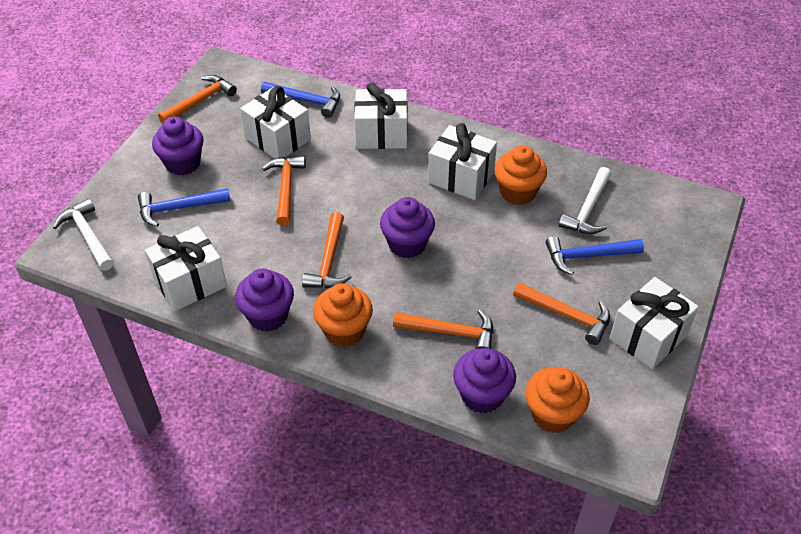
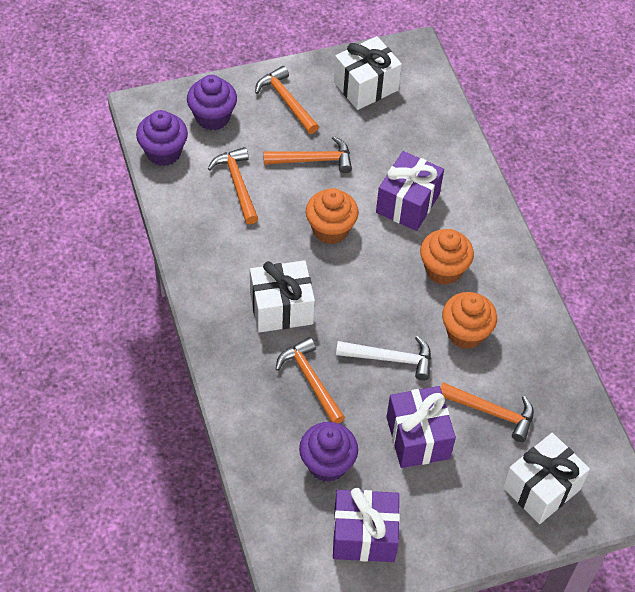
blue hammer: [138,188,231,227] [261,82,340,118] [545,236,644,275] = 3 -> none = 0
purple cupcake: [152,117,204,176] [235,268,294,332] [380,197,435,258] [453,348,516,413] = 4 -> [136,110,188,166] [187,75,237,130] [299,422,358,482] = 3
purple gift: none = 0 -> [333,488,400,562] [376,151,444,231] [387,386,456,468] = 3
white gift: [145,226,227,311] [240,86,311,159] [355,82,408,149] [428,123,497,200] [610,277,699,369] = 5 -> [250,260,315,333] [334,36,402,110] [503,433,590,524] = 3
white hammer: [53,198,114,270] [559,167,611,234] = 2 -> [336,336,431,381] = 1

